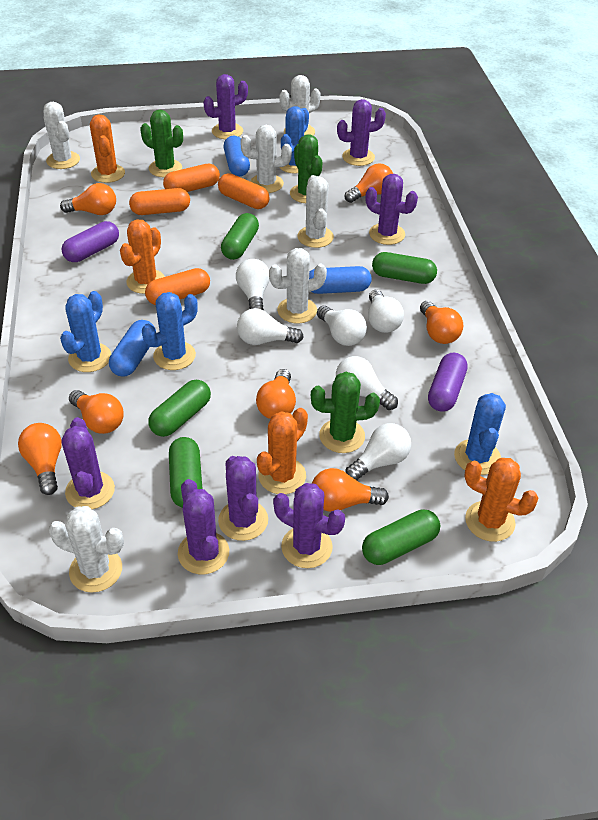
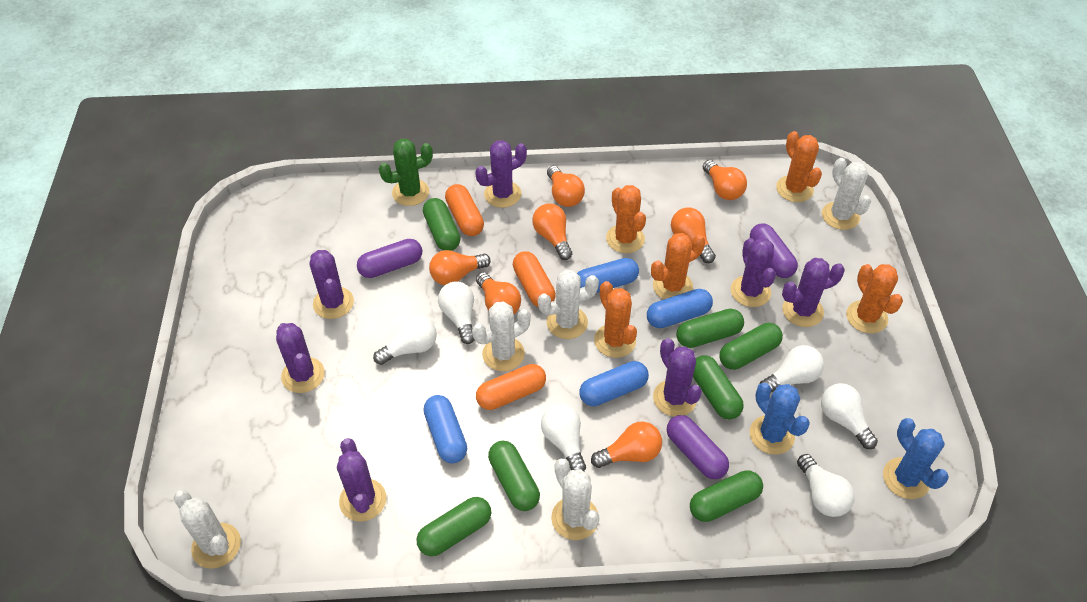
blue cactus: [60,291,111,372] [142,292,198,370] [279,106,309,174] [454,393,506,475] = 4 -> [750,383,810,455] [883,418,949,499] = 2
blue capsule: [109,320,156,377] [224,136,250,176] [309,266,371,294] = 3 -> [423,395,467,463] [577,258,639,293] [579,361,649,406] [647,289,713,328] = 4
green cactus: [140,110,183,177] [290,135,322,203] [311,372,380,453] = 3 -> [379,139,433,206] = 1
green capsule: [149,380,211,437] [169,437,202,508] [221,213,259,260] [362,509,440,565] [372,252,437,284] = 5 -> [416,497,491,556] [423,198,460,251] [488,441,540,511] [677,309,744,348] [690,470,763,522] [693,355,744,419] [719,323,783,370] = 7
orange cactus: [90,114,125,183] [120,219,165,294] [257,408,308,494] [464,458,539,542] = 4 -> [594,281,637,358] [606,185,646,253] [651,233,705,300] [776,131,822,202] [846,264,903,334] = 5
orange capsule: [129,188,190,215] [145,268,210,305] [163,164,220,192] [218,173,270,209] = 4 -> [445,184,484,236] [476,364,546,410] [513,251,556,307] = 3
purple capsule: [61,221,119,262] [428,352,468,412] = 2 -> [357,239,422,278] [667,415,729,479] [750,223,798,278] = 3
white cactus: [44,102,80,169] [49,506,124,593] [240,125,292,193] [269,248,327,324] [280,75,320,136] [297,175,334,248] = 6 -> [174,490,241,569] [472,301,531,371] [538,270,599,339] [551,458,599,540] [822,158,871,230] = 5

